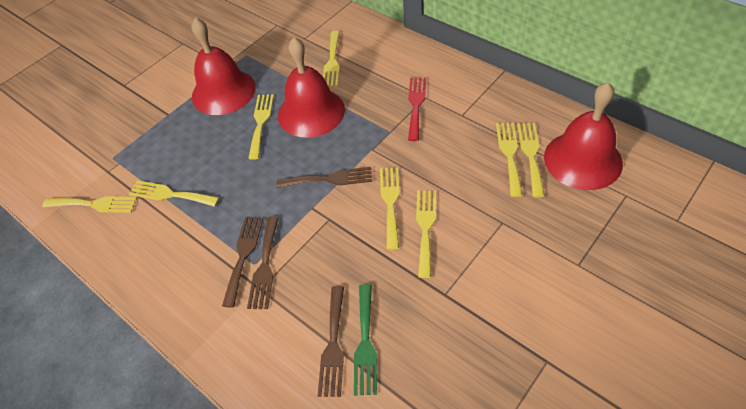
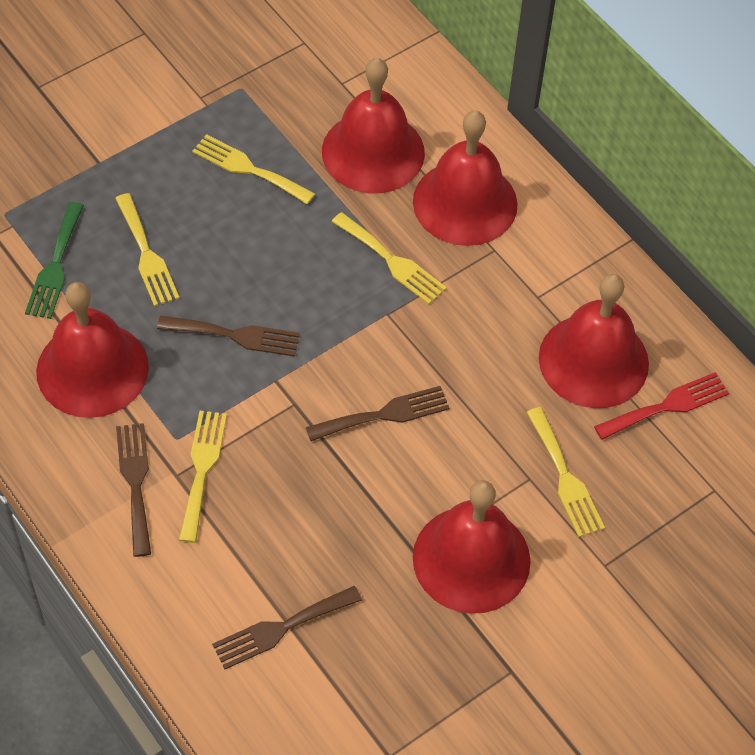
red bell: [191,17,256,115] [278,37,345,138] [544,82,623,190] = 3 -> [36,282,149,418] [322,58,425,193] [413,111,518,246] [413,480,531,614] [539,274,649,408] = 5
yellow fork: [42,196,137,213] [129,180,219,207] [248,94,274,160] [323,31,340,87] [380,167,400,250] [416,191,436,278] [496,123,523,197] [517,123,545,197] = 8 -> [115,193,180,307] [179,411,227,543] [192,134,315,204] [332,212,447,304] [526,407,605,537] = 5

